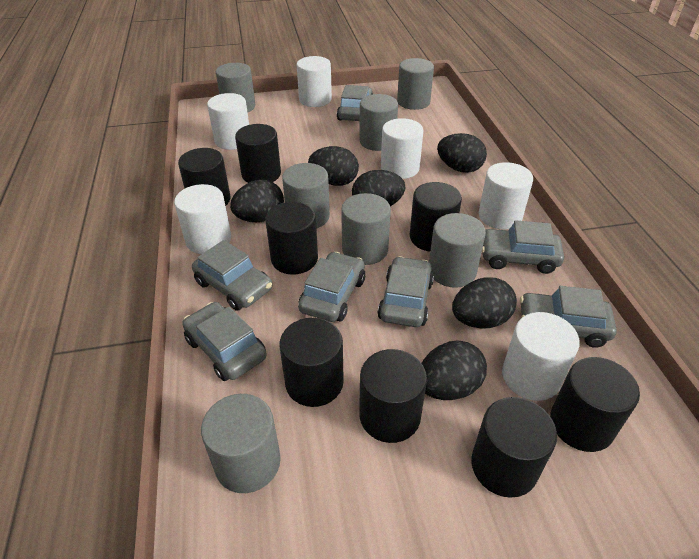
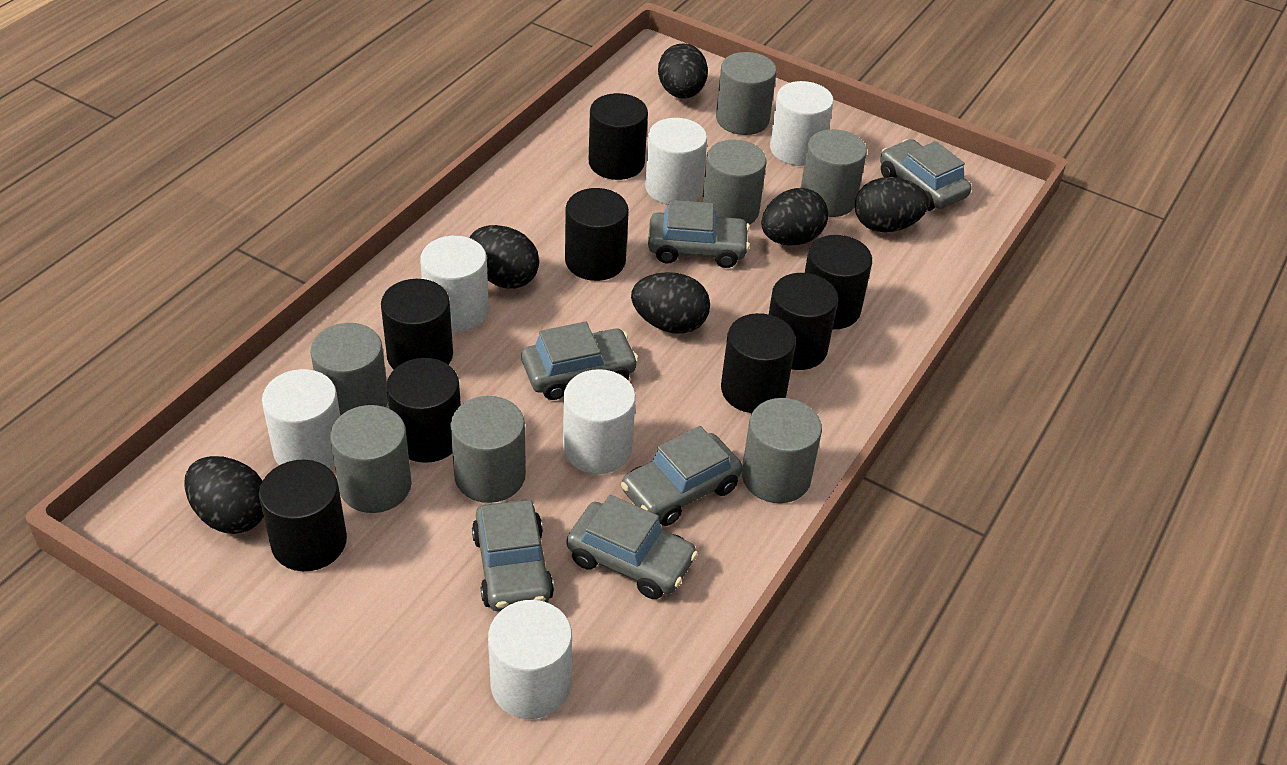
grey car: [182,302,267,381] [192,240,272,311] [298,252,365,322] [337,85,373,121] [378,256,434,327] [482,220,564,274] [520,286,617,348] = 7 -> [472,500,554,611] [522,321,638,400] [567,495,698,599] [621,426,742,526] [648,200,750,268] [880,139,972,211] = 6

